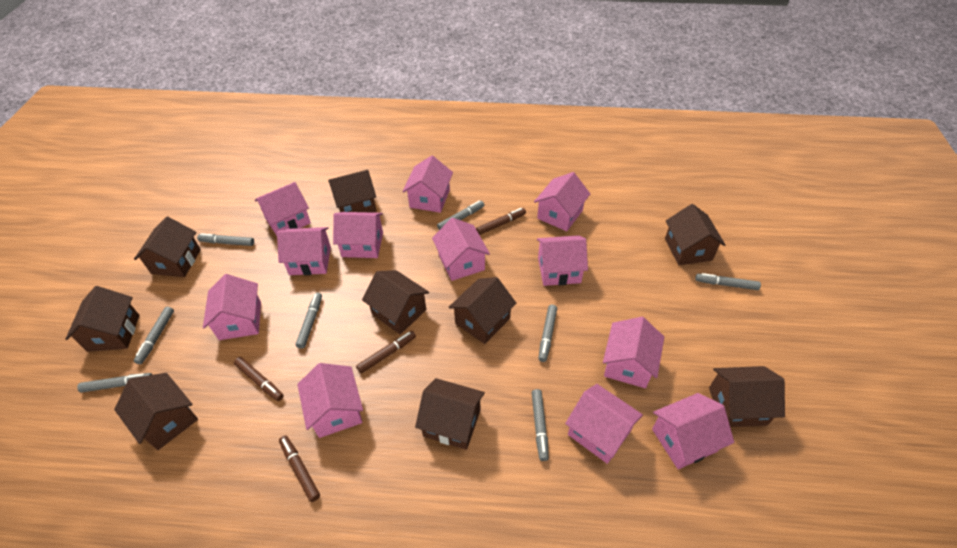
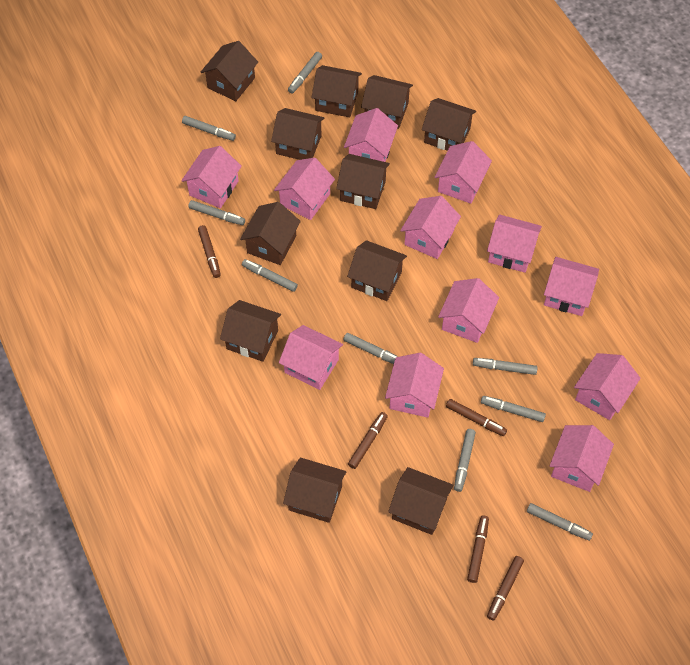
brown house: [65,286,140,352] [114,373,198,450] [134,216,201,277] [328,170,377,213] [362,270,429,334] [415,378,485,450] [449,277,516,344] [665,204,725,265] [709,366,785,427] = 9 -> [201,41,258,101] [220,300,281,362] [240,202,301,265] [271,108,325,160] [283,458,346,523] [311,65,362,117] [336,154,390,209] [347,240,407,301] [361,75,413,129] [388,467,453,535] [422,98,476,151] = 11
brown marker: [234,357,283,401] [279,436,320,502] [356,331,416,373] [476,208,526,235] = 4 -> [198,225,221,278] [348,412,388,469] [446,399,507,436] [467,516,489,583] [487,556,524,621] = 5
grey marker: [77,373,152,393] [134,307,174,364] [197,233,254,246] [296,293,322,349] [437,201,484,230] [532,389,549,461] [538,305,557,362] [695,273,761,290] = 8 -> [182,116,236,141] [188,200,245,225] [242,259,298,292] [288,52,322,94] [343,333,398,364] [454,429,476,492] [473,358,538,375] [481,396,546,422] [527,503,593,541] = 9

